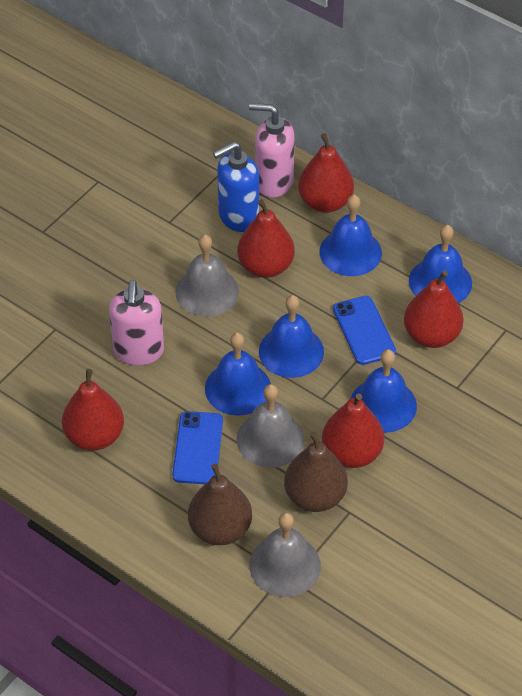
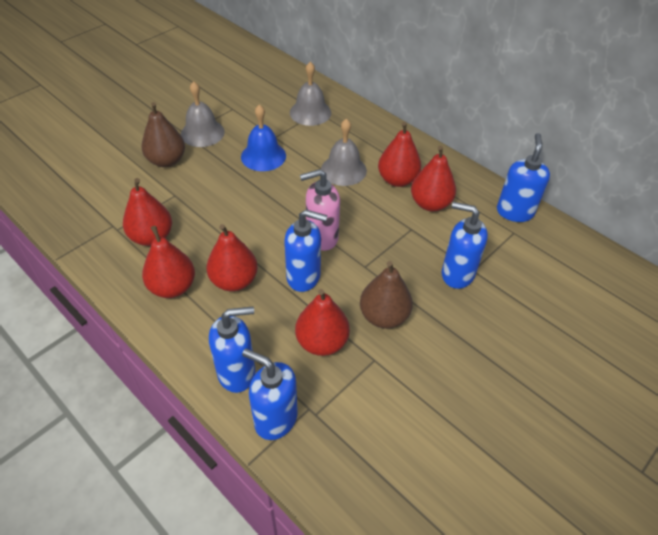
blue bell: [205,332,271,416] [259,295,324,378] [319,195,382,276] [351,349,417,433] [409,225,472,303] = 5 -> [241,104,286,171] = 1
blue phone: [172,411,223,484] [333,296,396,365] = 2 -> none = 0
blue soap dispenser: [213,141,259,232] = 1 -> [209,307,256,393] [242,349,298,440] [284,210,328,292] [442,202,488,289] [497,133,550,222] = 5
pink soap dispenser: [109,280,164,366] [249,103,295,198] = 2 -> [300,169,340,251] = 1
red pear: [62,369,124,451] [237,199,295,278] [298,133,354,213] [322,393,384,468] [404,271,464,348] = 5 -> [123,178,172,246] [142,226,195,298] [207,224,258,291] [295,289,350,356] [378,122,421,187] [411,146,456,212] = 6

